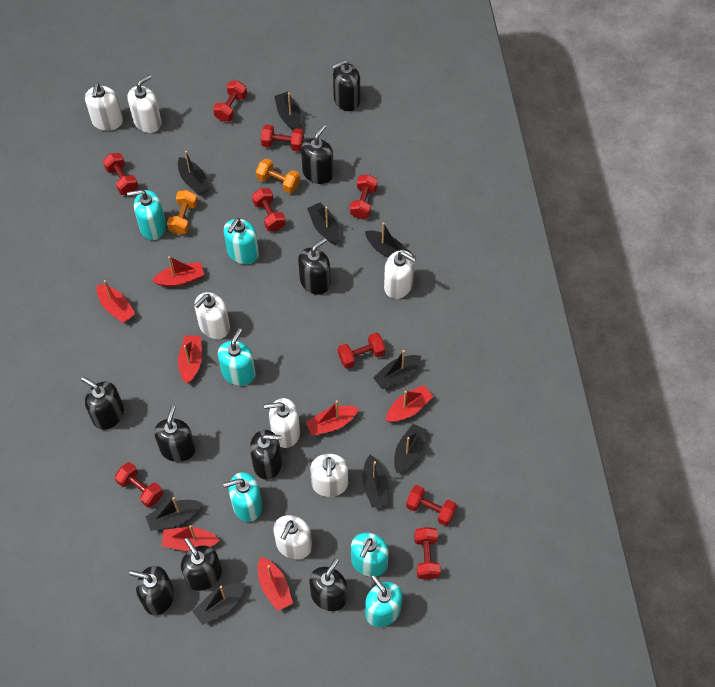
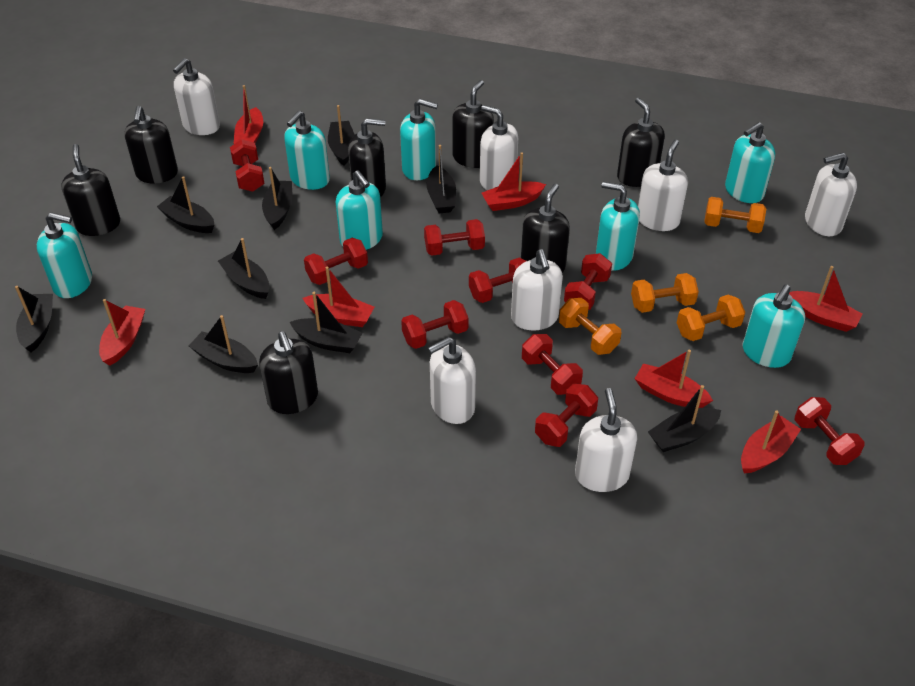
black soap dispenser: [81,377,124,430] [129,566,174,616] [154,406,196,462] [181,538,222,591] [250,430,282,480] [298,238,331,295] [301,125,334,184] [309,558,347,611] [332,60,360,111] = 9 -> [61,144,120,236] [124,106,178,184] [259,331,318,414] [348,118,386,197] [452,80,494,168] [521,184,570,273] [617,98,665,187] = 7
orange dumbbell: [167,190,198,235] [256,158,300,193] = 2 -> [559,298,621,355] [631,273,699,313] [677,294,745,341] [704,197,766,233] = 4
turquoise soap dispenser: [127,190,166,240] [218,328,256,386] [223,472,262,522] [224,218,259,264] [351,533,389,577] [365,575,402,627] = 6 -> [37,212,92,298] [284,111,330,190] [336,170,383,250] [400,99,438,180] [596,182,640,271] [725,122,775,203] [743,284,805,368] = 7

